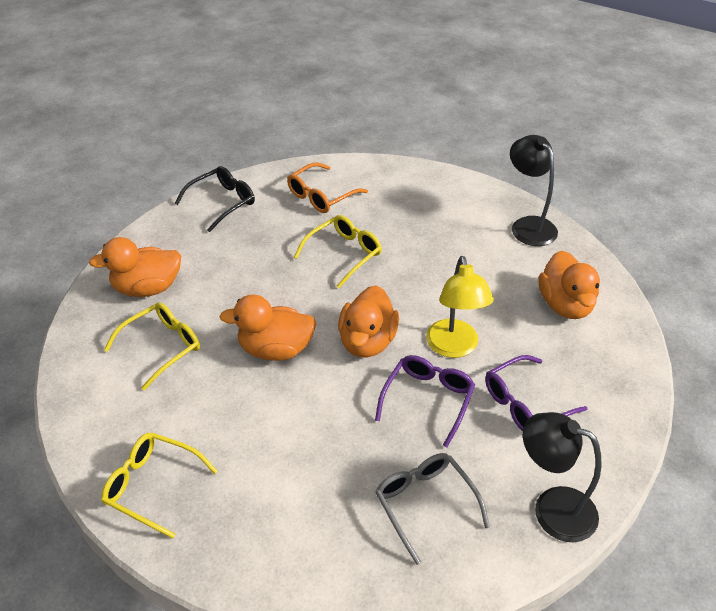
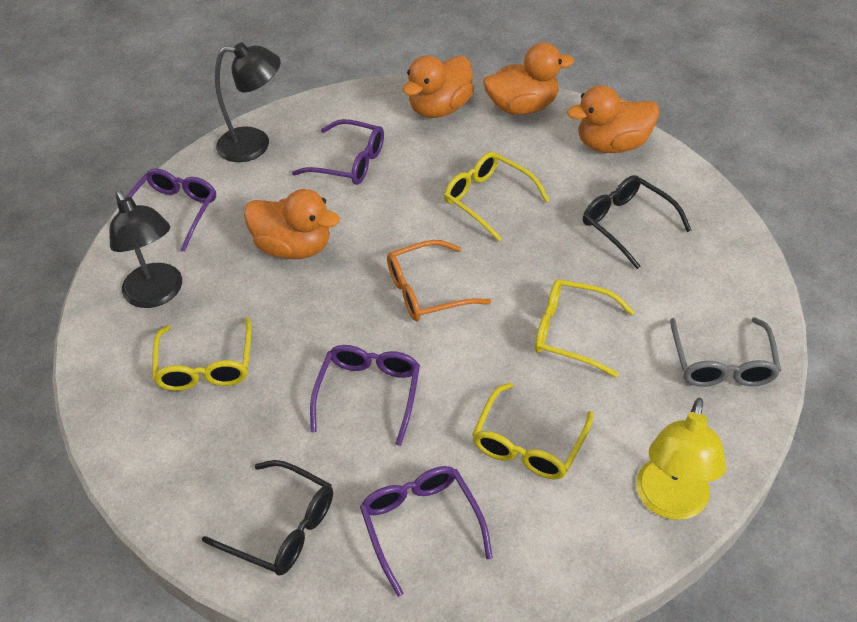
black glasses: [174,166,255,232] = 1 -> [202,460,333,575] [583,175,691,269] = 2
purple glasses: [375,355,475,447] [485,355,588,431] = 2 -> [118,168,216,252] [292,119,384,185] [310,345,420,446] [360,466,493,597] = 4
yellow glasses: [101,433,218,538] [104,302,200,390] [294,215,382,288] = 3 -> [152,317,252,391] [444,152,550,241] [472,382,593,479] [535,279,635,378] = 4

